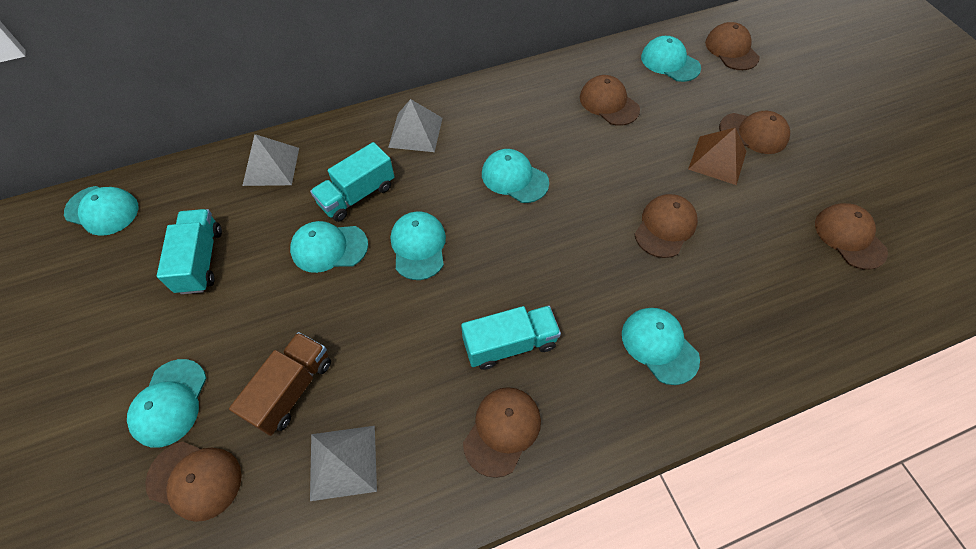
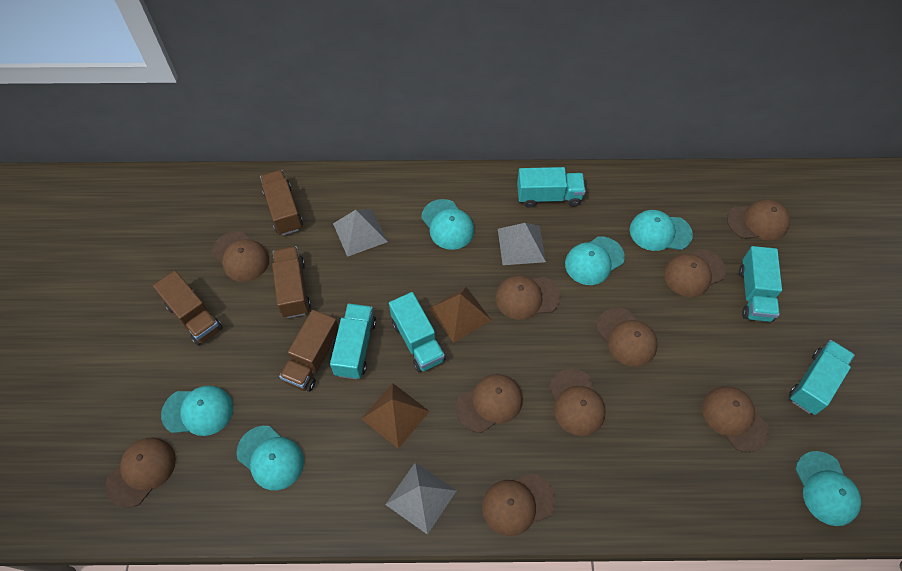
brown cap: [145,441,242,522] [463,387,541,478] [580,75,640,126] [634,194,698,258] [705,22,760,70] [719,111,790,154] [815,203,888,270] = 7 -> [106,438,176,508] [212,231,269,282] [456,374,523,433] [482,473,555,536] [495,275,560,320] [549,369,606,436] [597,308,658,367] [664,249,726,297] [702,386,769,452] [727,200,790,240] = 10
brown pyramid: [688,128,747,185] = 1 -> [362,383,430,449] [429,287,491,343] = 2
brown truck: [229,332,331,436] = 1 -> [153,271,223,346] [260,170,303,235] [272,246,311,318] [279,310,339,392] = 4
turquoise cap: [64,186,138,236] [127,359,207,448] [290,221,368,273] [391,212,446,280] [482,149,549,203] [622,308,700,385] [641,36,701,82] = 7 -> [161,386,233,436] [237,426,304,490] [421,199,474,250] [565,236,625,285] [630,210,693,251] [795,451,861,526] = 6
turquoise truck: [157,209,222,294] [310,142,395,222] [461,306,561,370] = 3 -> [330,303,376,379] [389,292,445,372] [517,167,586,208] [739,246,782,322] [789,340,855,415] = 5

